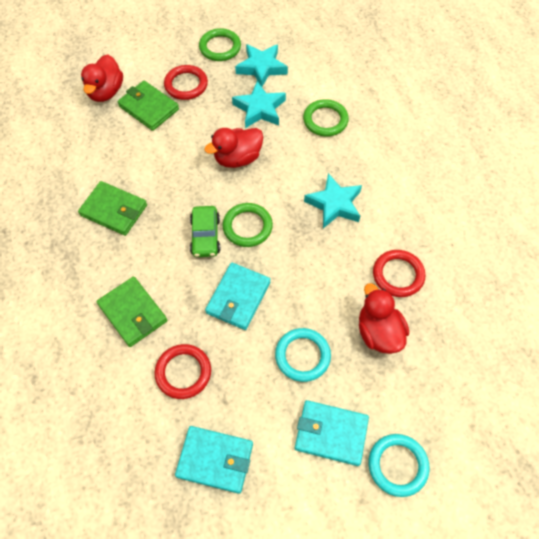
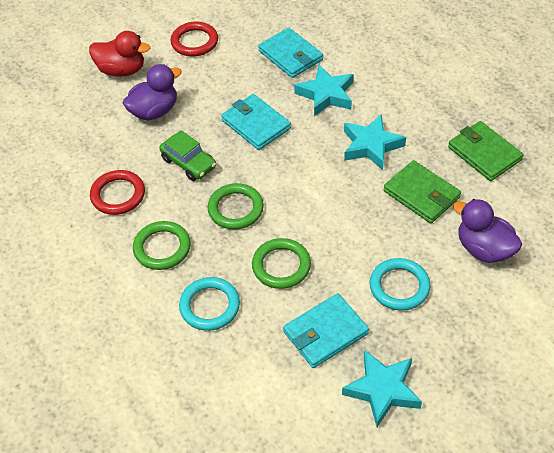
green wallet: [78,181,147,236] [97,277,167,347] [117,81,179,131] = 3 -> [384,160,461,223] [448,121,524,181] = 2
purple duck: none = 0 -> [123,64,182,120] [453,199,522,263] = 2
red duck: [81,54,123,102] [204,128,263,168] [359,283,409,354] = 3 -> [89,31,150,77] = 1
red ring: [154,344,211,399] [164,65,208,100] [373,250,425,297] = 3 -> [90,170,145,215] [171,22,218,56] = 2

